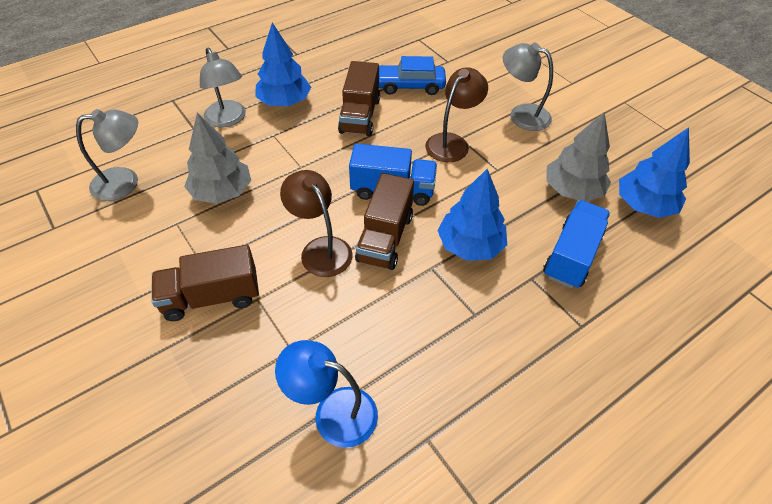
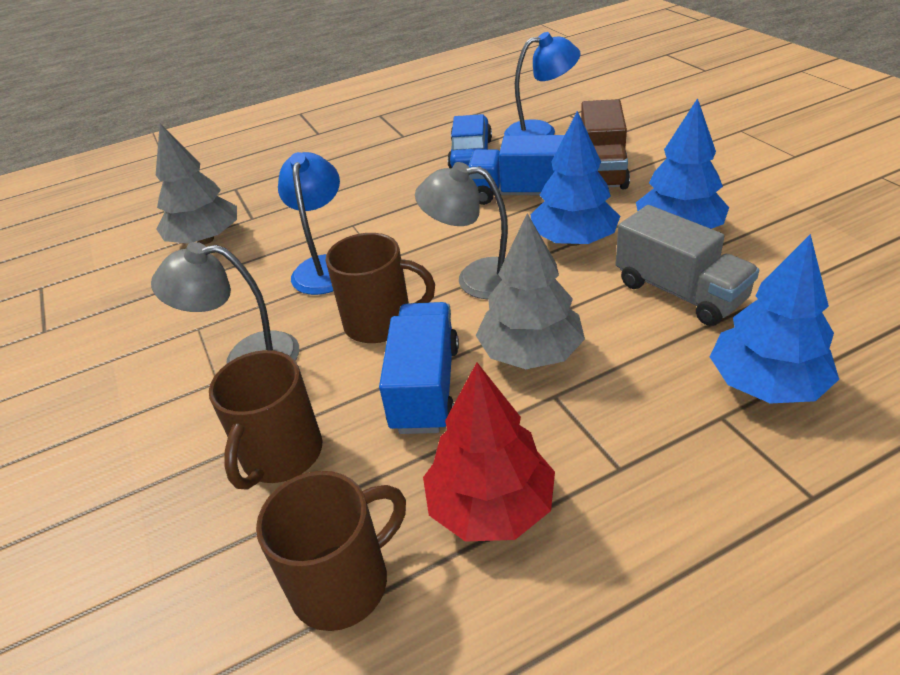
blue lamp: [275,340,378,448] = 1 -> [278,152,340,295] [504,32,580,136] = 2
brown lamp: [280,170,353,277] [425,67,488,162] = 2 -> none = 0
brown mug: none = 0 -> [209,350,322,490] [256,471,406,631] [325,233,435,343] = 3
brown truck: [151,245,259,321] [338,61,380,136] [355,173,414,270] = 3 -> [581,99,630,189] = 1
grey lamp: [76,109,138,201] [200,48,246,128] [503,43,553,131] = 3 -> [151,242,299,364] [415,162,508,299] = 2
grey truck: none = 0 -> [615,205,759,326] = 1
red tree: none = 0 -> [423,363,555,542] = 1

